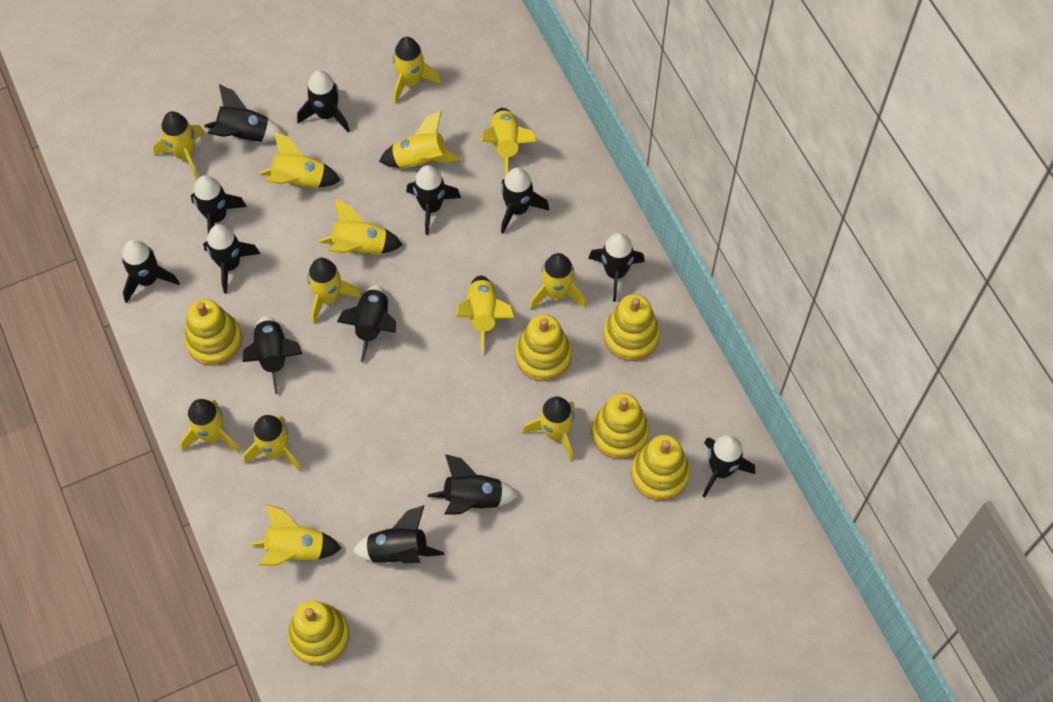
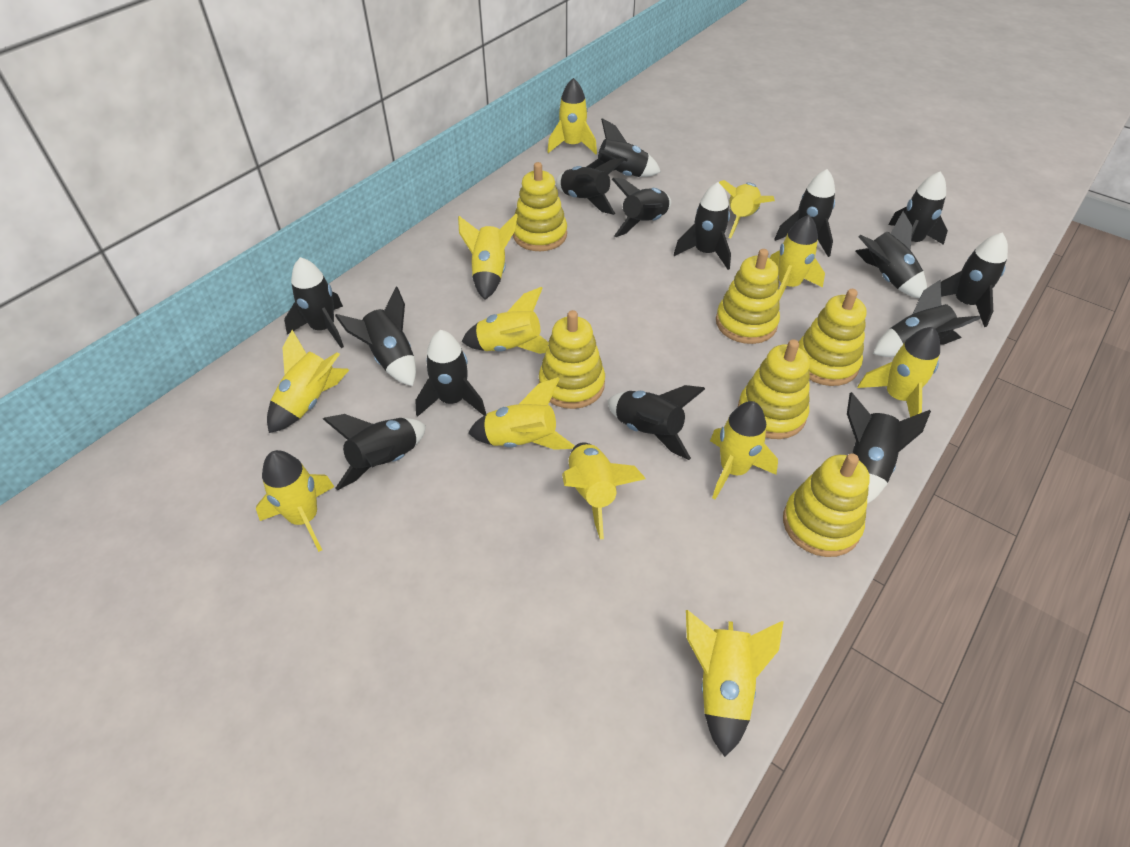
black rocket: [122,240,180,303] [191,175,247,233] [203,224,260,294] [204,84,284,142] [243,316,302,394] [297,70,350,132] [337,285,396,362] [353,505,444,564] [406,165,461,235] [428,454,519,515] [501,167,549,234] [588,233,645,302] [703,435,755,497] = 13 -> [284,257,344,348] [323,414,426,491] [335,287,416,386] [415,330,486,417] [556,158,625,215] [586,118,661,177] [607,385,705,460] [612,178,671,237] [674,182,731,270] [774,169,835,257] [847,392,931,504] [855,211,927,298] [873,279,981,357] [888,171,948,245] [941,232,1008,327] = 15
yellow rocket: [153,111,204,179] [180,399,240,453] [243,415,302,472] [250,504,342,566] [259,131,341,188] [307,258,361,324] [318,199,402,255] [379,111,462,168] [393,37,441,104] [456,276,515,353] [481,108,537,176] [522,397,574,461] [529,253,586,309] = 13 -> [256,450,334,552] [267,330,349,433] [458,214,518,300] [461,287,549,354] [468,377,575,450] [547,78,597,154] [562,443,645,540] [686,610,784,757] [710,401,778,500] [719,180,775,239] [770,215,825,301] [857,327,940,417] = 12

